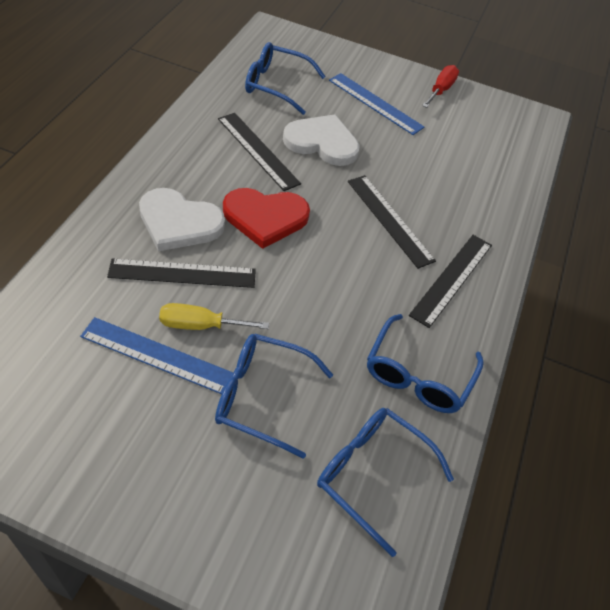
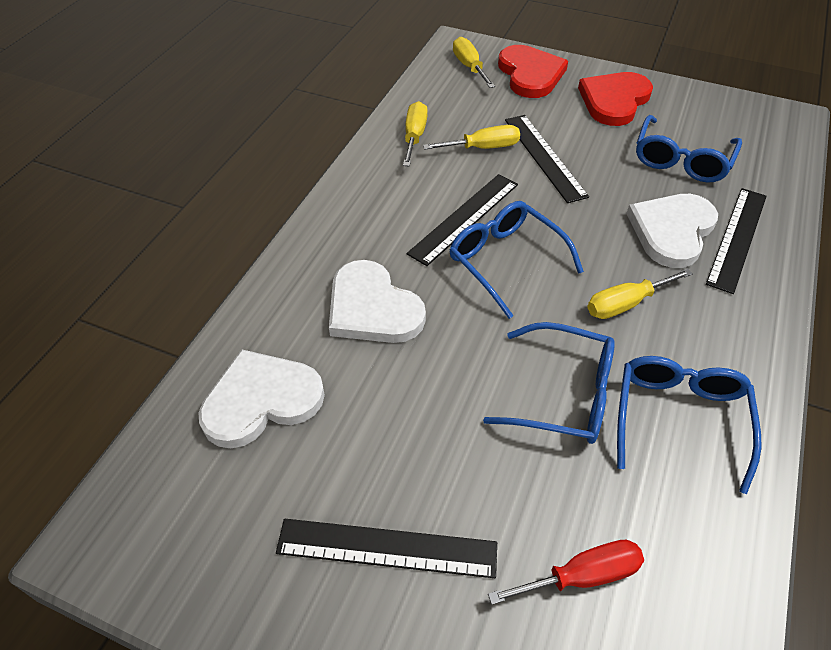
blue ruler: [80,317,233,394] [329,73,424,135] = 2 -> none = 0
red heart: [223,188,310,249] = 1 -> [498,45,568,98] [578,72,653,126] = 2
white heart: [139,188,225,251] [283,114,360,166] = 2 -> [198,349,325,448] [329,260,426,343] [626,194,718,268] = 3
yellow screwdriver: [159,303,269,330] = 1 -> [403,101,428,167] [423,125,520,150] [453,37,495,88] [587,269,693,319] = 4

